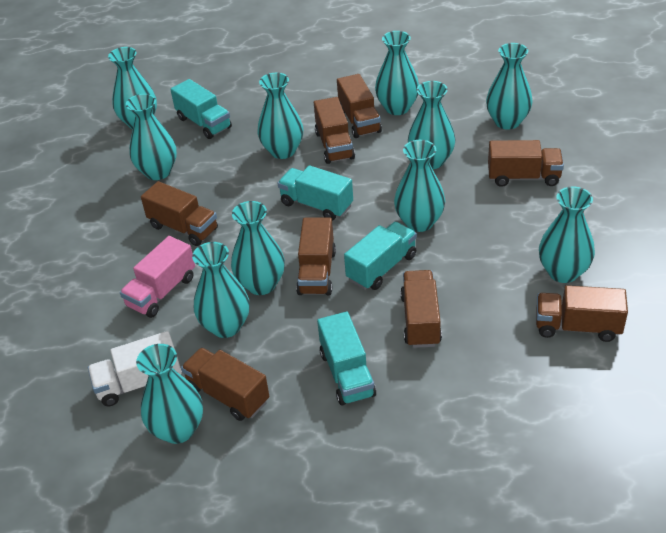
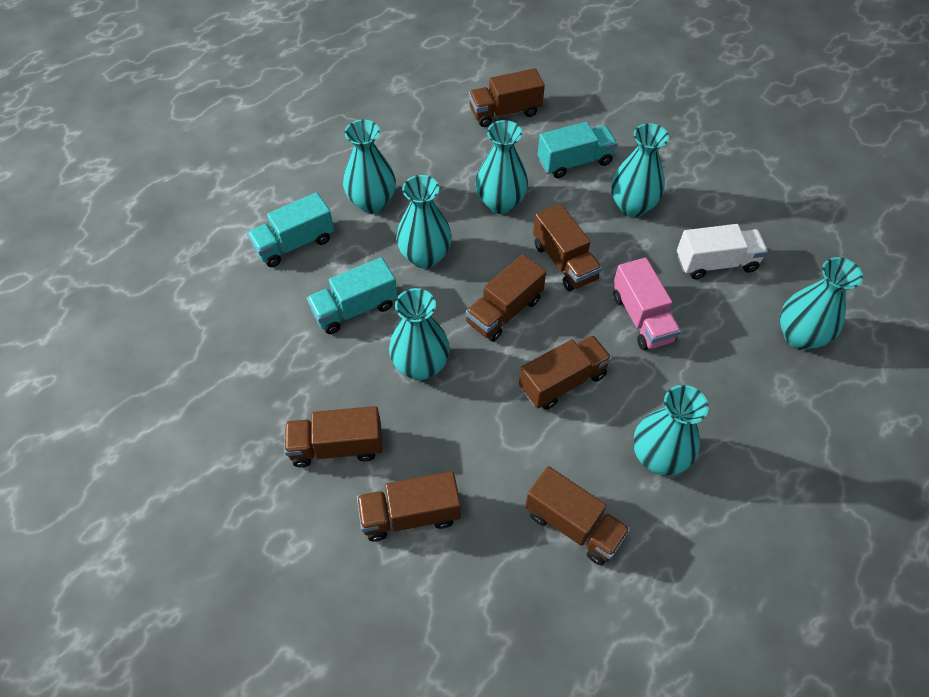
brown truck: [141,181,218,246] [181,348,269,421] [296,218,336,295] [314,97,355,164] [337,74,382,138] [400,270,442,348] [488,140,564,187] [536,285,628,342] = 8 -> [284,406,382,467] [357,471,461,541] [466,254,546,342] [469,68,545,127] [519,335,612,410] [525,466,630,565] [533,204,602,291] = 7
turquoise truck: [170,79,232,139] [278,165,353,221] [317,312,376,405] [344,222,417,290] = 4 -> [247,192,334,267] [307,257,398,334] [538,122,617,178] = 3
turquoise vase: [108,47,157,129] [126,94,177,180] [136,344,203,444] [192,242,250,338] [231,201,285,295] [258,73,303,159] [375,31,419,115] [394,140,445,232] [408,81,455,169] [486,43,533,130] [539,186,595,283] = 11 -> [343,120,396,213] [389,288,450,380] [396,175,452,269] [476,120,528,214] [611,123,669,217] [633,385,709,475] [780,257,863,350] = 7

